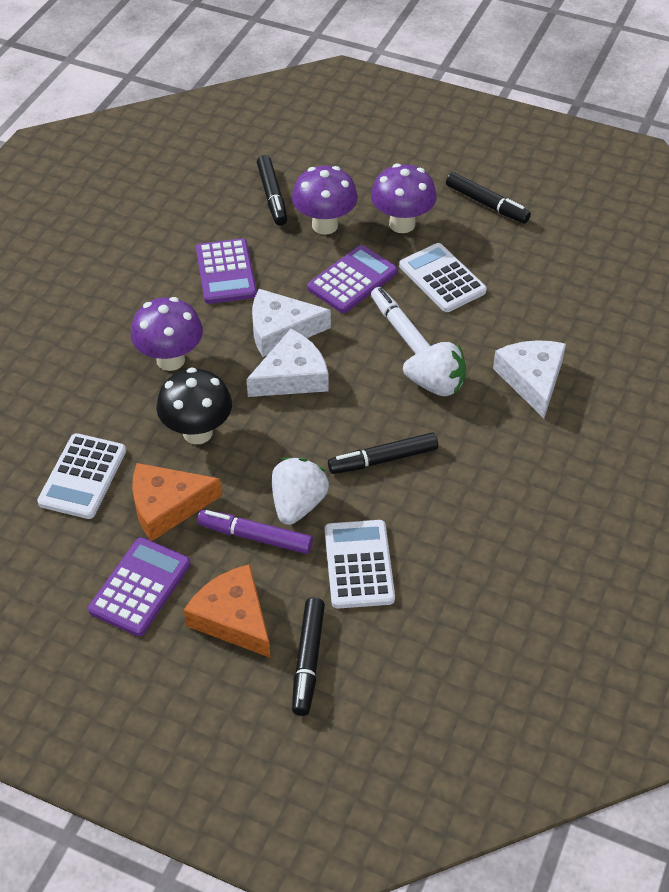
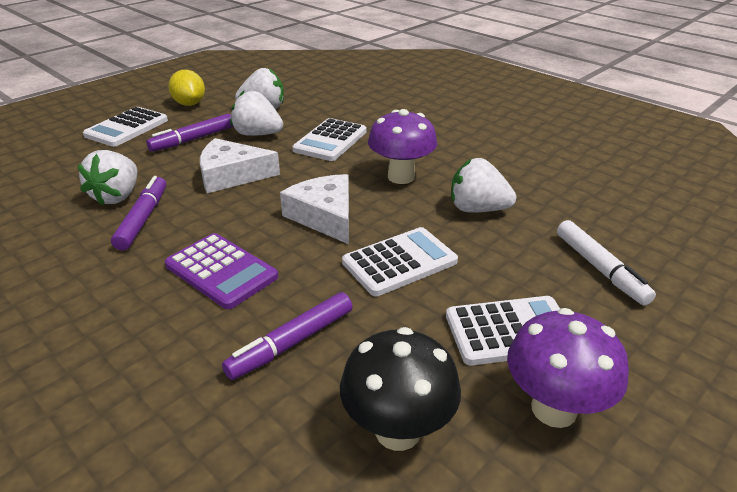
black marker: [257,155,287,225] [292,598,325,716] [328,432,438,474] [446,172,531,223] = 4 -> none = 0
orange cheese: [132,463,222,541] [184,564,271,658] = 2 -> none = 0
purple calculator: [88,537,191,636] [196,238,257,304] [307,245,398,313] = 3 -> [165,233,278,309] = 1
purple marker: [197,510,313,554] = 1 -> [111,176,166,251] [146,114,233,152] [222,292,353,380] = 3
purple mushroom: [131,297,203,371] [292,166,358,235] [371,164,437,233] = 3 -> [368,109,437,184] [507,308,629,428] = 2
white calculator: [37,433,126,519] [325,520,395,609] [399,243,487,312] = 3 -> [83,107,168,147] [292,118,367,161] [342,227,458,296] [446,296,560,365] = 4
white cheese: [246,329,329,397] [252,289,331,357] [493,340,566,419] = 3 -> [200,138,280,193] [280,174,349,244] = 2
white strawberry: [272,458,329,525] [403,342,466,396] = 2 -> [78,150,137,206] [230,91,283,136] [235,68,284,109] [451,158,516,213] = 4
yellow lemon: none = 0 -> [168,70,205,106] = 1

